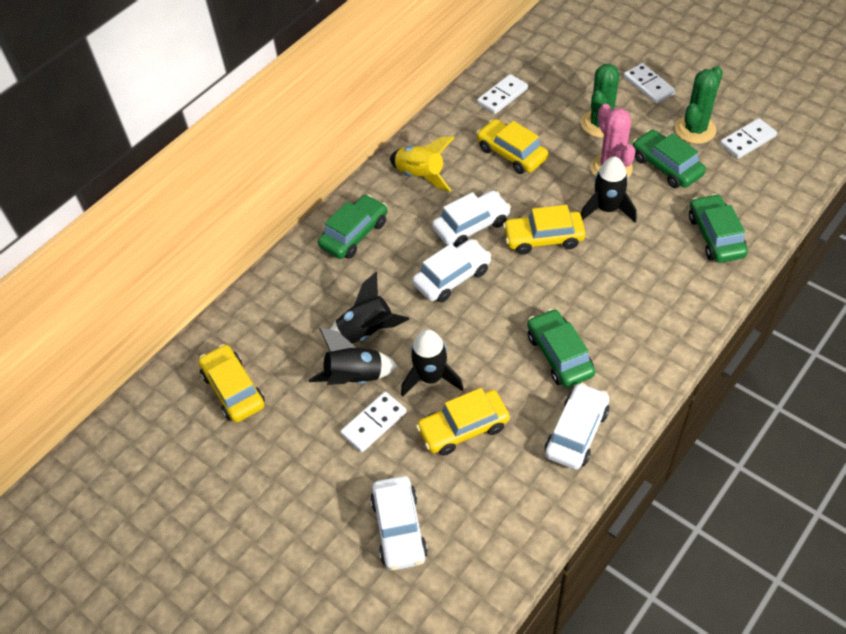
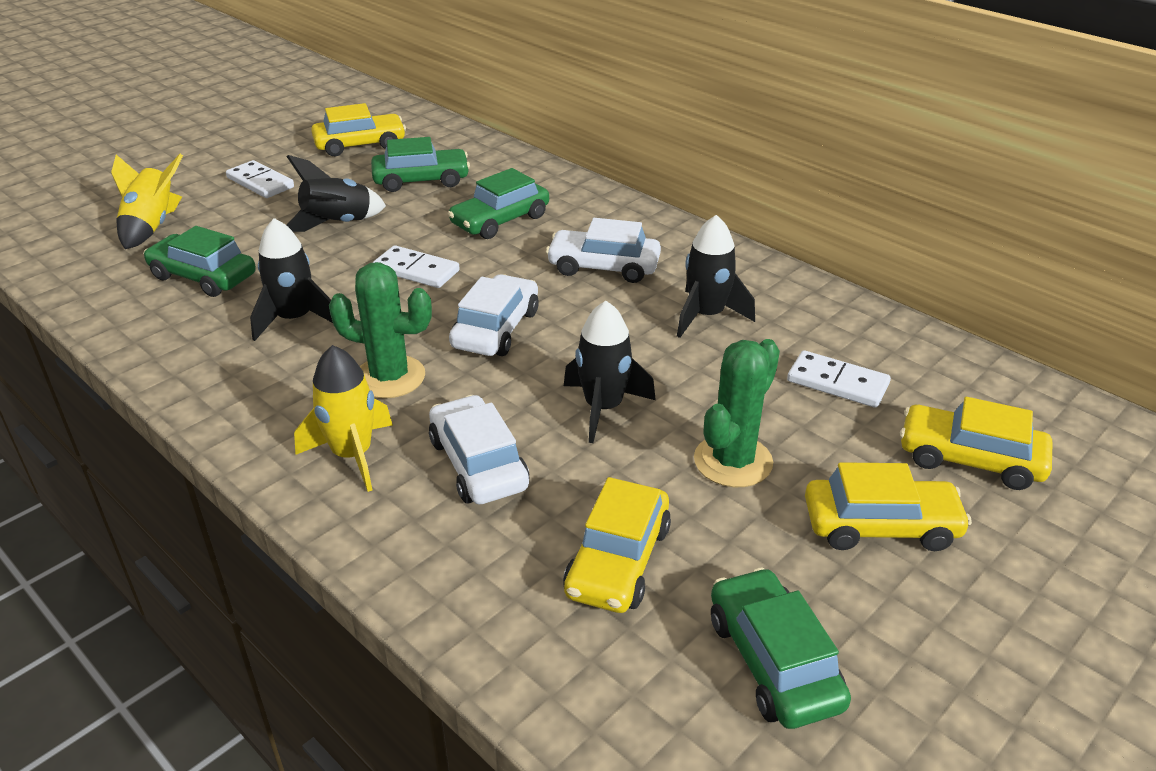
pink cactus: [591,104,636,177] = 1 -> none = 0
white car: [370,476,428,571] [412,239,492,302] [432,190,511,247] [545,383,609,470] = 4 -> [429,395,529,504] [449,274,539,356] [546,218,661,283] = 3
white domino: [340,392,407,453] [477,74,528,114] [624,63,676,104] [720,118,777,159] = 4 -> [226,160,294,198] [373,245,460,288] [787,350,891,408] = 3
yellow rocket: [390,136,455,192] = 1 -> [111,154,183,249] [294,345,393,492] = 2

